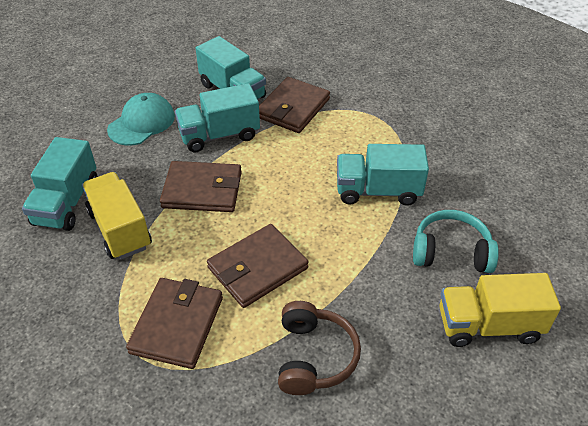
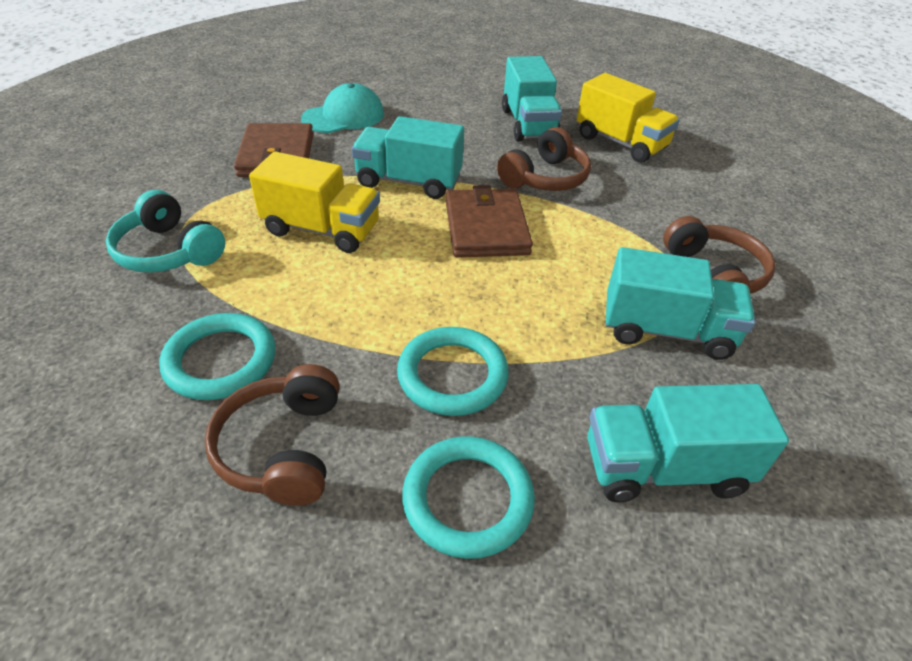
brown headphones: [278,301,361,395] = 1 -> [204,364,340,506] [497,127,591,191] [663,216,776,294] = 3
brown wallet: [126,278,223,369] [160,161,242,212] [207,224,309,308] [259,77,330,133] = 4 -> [234,123,313,177] [446,185,533,258] = 2
turquoise ring: none = 0 -> [159,313,276,400] [397,327,509,416] [402,436,535,559] = 3

